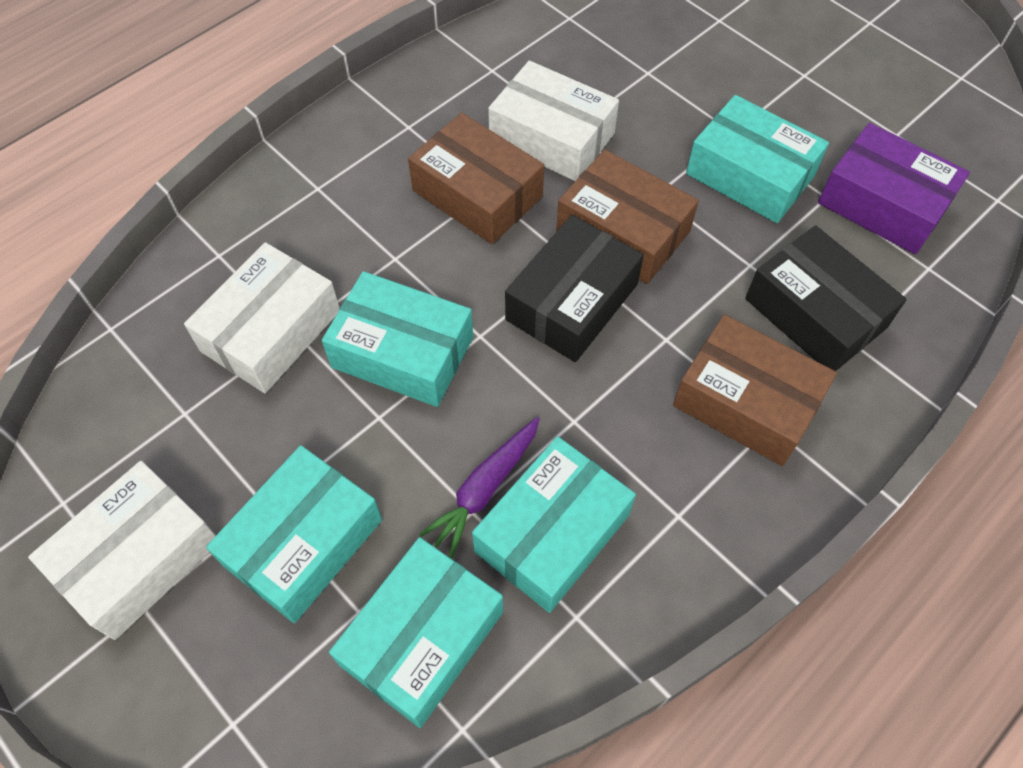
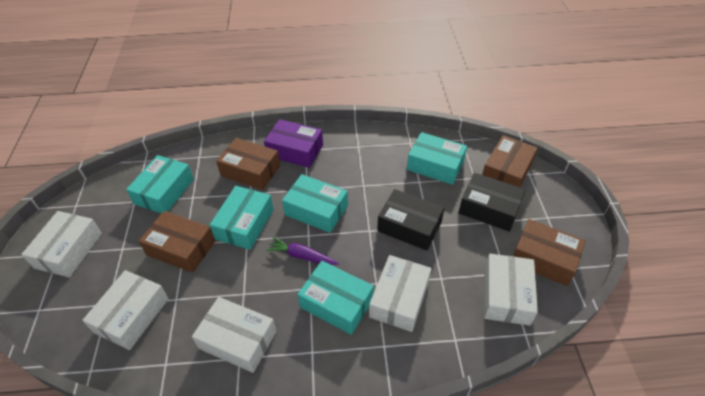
brown box: [408,112,544,244] [556,150,699,284] [673,314,837,466] = 3 -> [139,211,215,273] [216,138,280,190] [482,135,538,187] [513,219,586,286] = 4
white box: [28,461,216,640] [184,242,340,393] [488,61,619,181] = 3 -> [21,211,102,277] [82,270,169,350] [192,297,277,373] [369,255,432,332] [484,254,538,326] = 5

